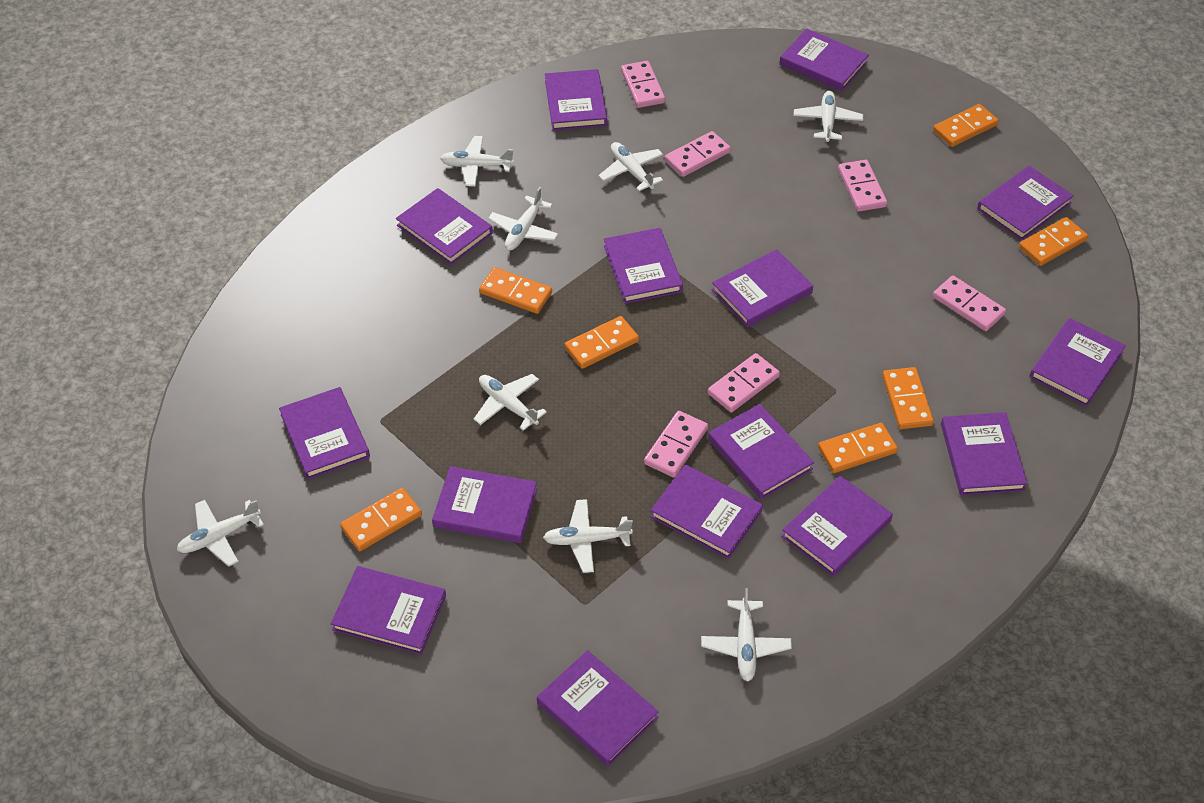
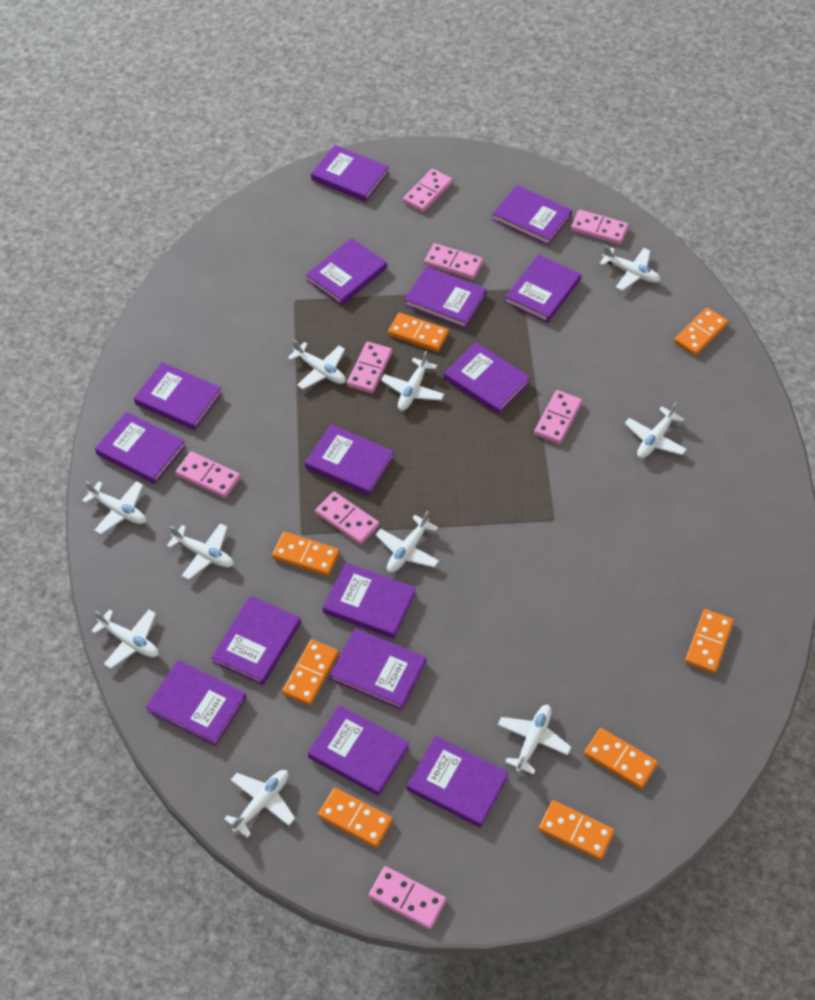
orange domino: [340,488,422,551] [479,267,552,314] [564,316,639,369] [818,423,898,473] [882,367,934,429] [933,104,999,147] [1019,217,1088,266] = 7 -> [272,532,340,576] [282,639,339,706] [318,788,393,848] [388,312,449,352] [538,800,615,860] [584,728,658,789] [674,308,728,356] [685,609,734,674] = 8
pink domino: [621,61,665,108] [644,411,708,478] [665,131,731,177] [708,353,780,412] [838,160,887,212] [933,275,1006,331] = 6 -> [175,451,241,498] [315,492,380,545] [347,342,392,393] [369,866,446,930] [403,169,453,212] [424,243,483,280] [534,390,582,444] [571,210,629,245] = 8
white plane: [177,500,264,567] [440,136,514,186] [474,374,547,431] [488,187,558,250] [543,499,633,573] [599,142,663,191] [701,588,792,682] [794,91,863,142] = 8 -> [82,481,146,534] [91,609,159,669] [167,523,234,580] [224,770,295,838] [287,339,346,389] [375,511,439,573] [381,351,444,411] [498,705,571,774] [599,245,661,291] [625,402,687,458] = 10

